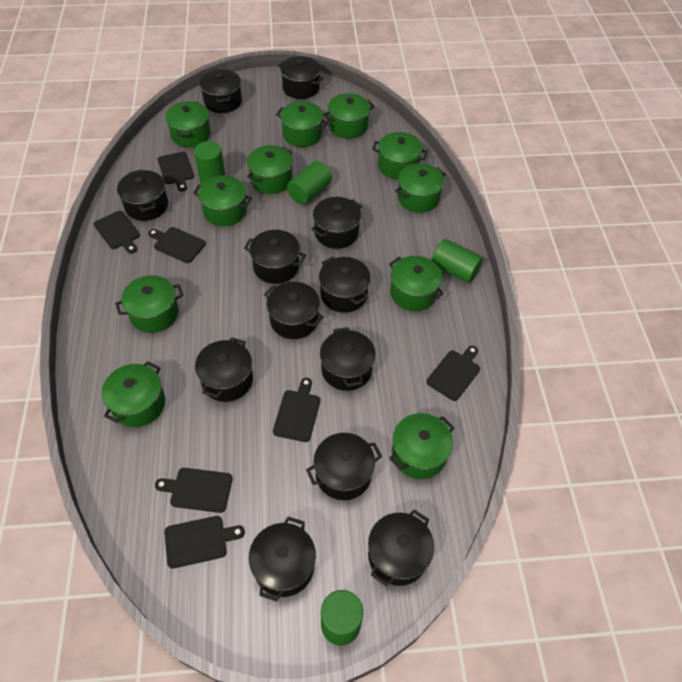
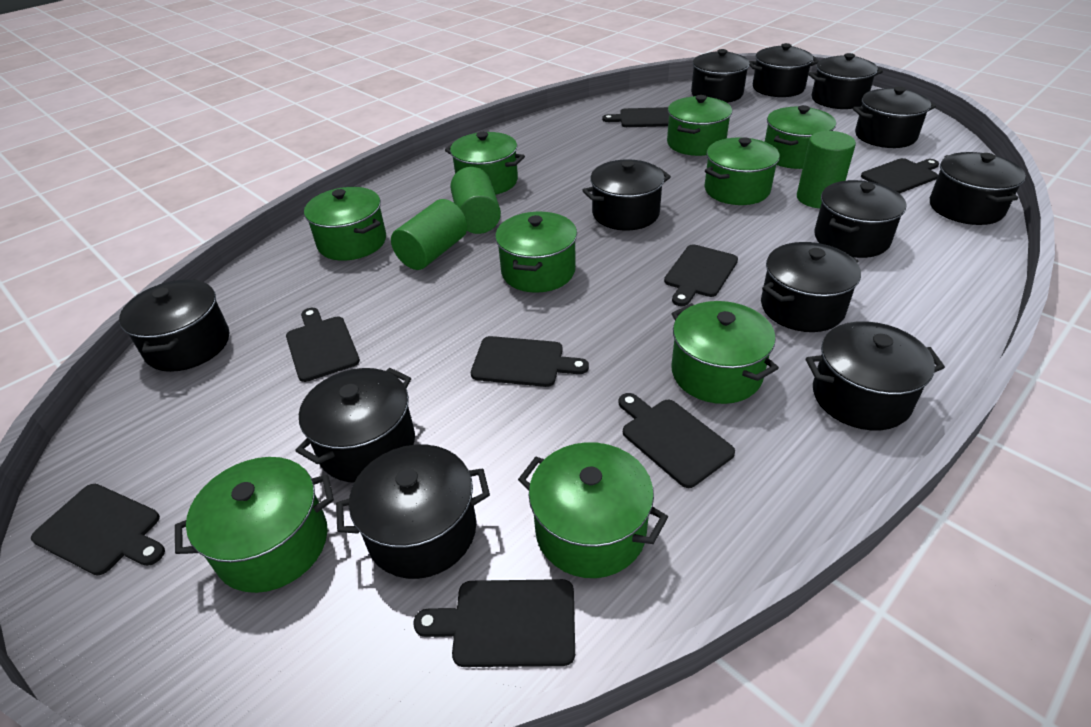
black cutting board: [94,211,140,254] [148,227,206,263] [155,468,233,513] [158,152,194,192] [164,516,245,569] [273,378,320,442] [426,346,480,401] = 7 -> [31,484,165,576] [286,308,360,382] [413,579,575,667] [471,336,589,387] [602,107,669,127] [618,393,735,488] [664,244,738,306] [861,158,939,194] = 8
green cylinder: [194,141,226,185] [287,161,332,205] [321,590,363,645] [432,239,483,283] = 4 -> [391,199,467,270] [450,167,501,234] [797,131,856,208] = 3
green pot: [102,361,165,427] [115,275,183,333] [165,101,211,147] [193,176,252,226] [247,145,293,194] [276,101,328,147] [323,93,375,139] [372,132,428,179] [389,256,444,311] [389,413,455,479] [395,163,446,213] = 11 -> [175,457,334,593] [304,187,386,261] [445,132,525,195] [495,212,577,293] [518,442,668,578] [667,95,732,156] [672,301,779,404] [704,137,780,205] [765,105,836,169] = 9

